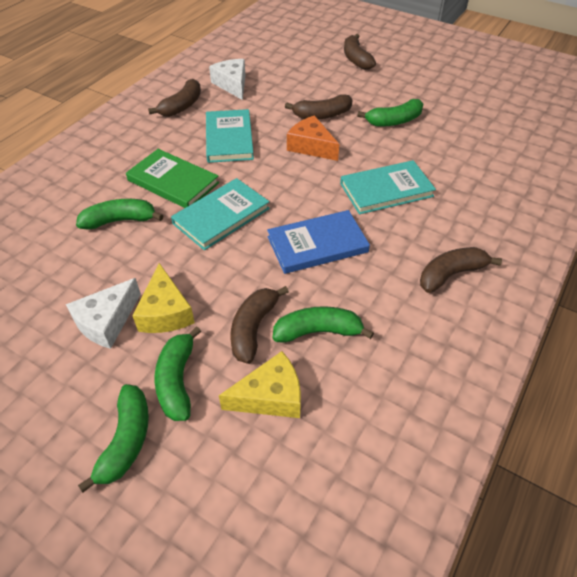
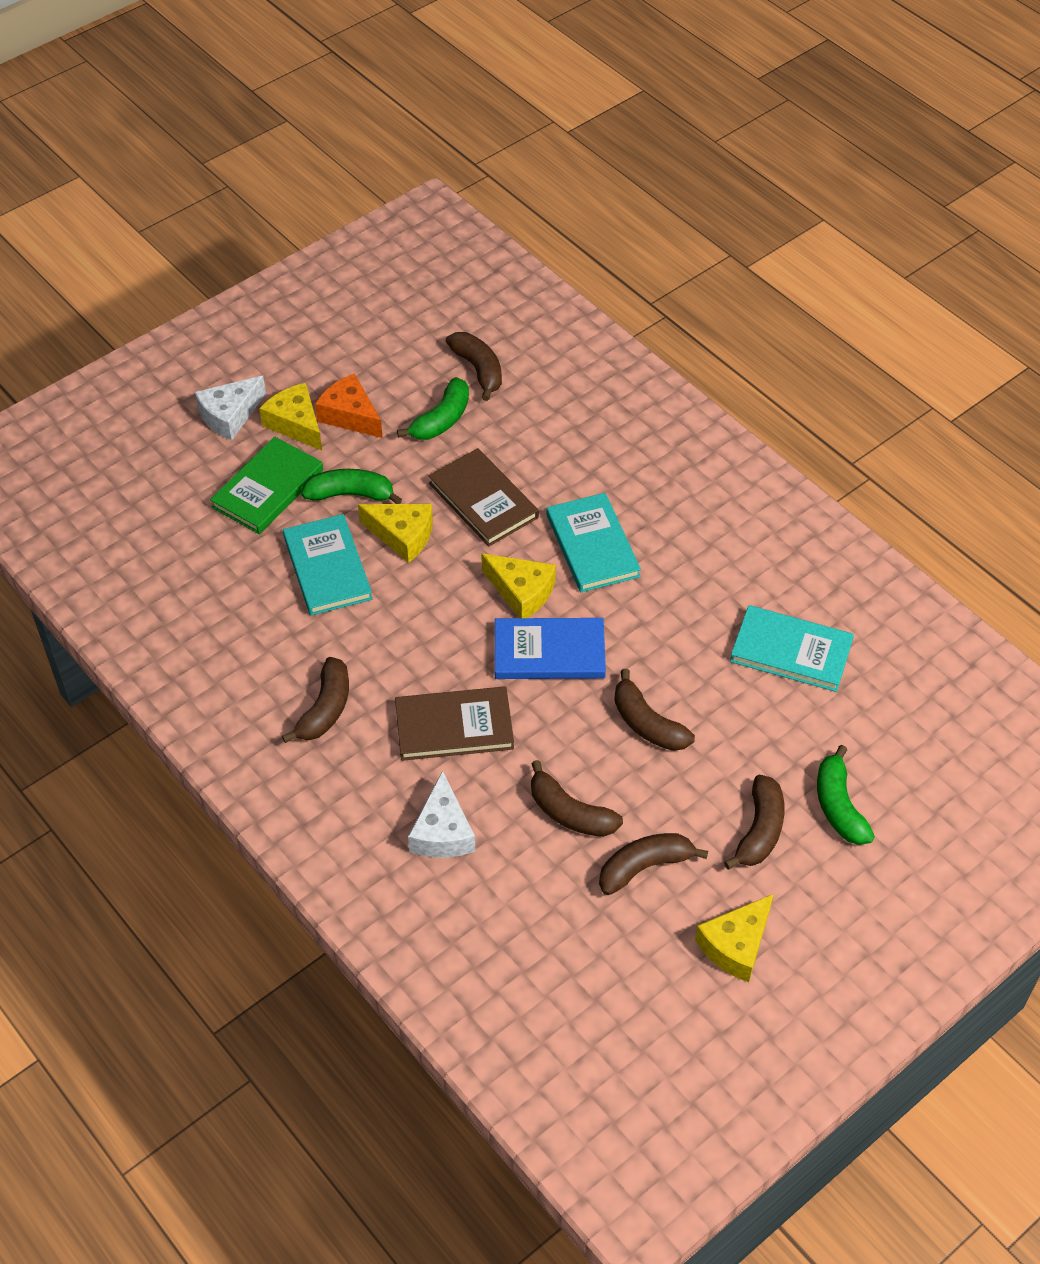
brown banana: [148,79,201,117] [230,286,289,364] [285,94,353,119] [344,34,376,70] [420,247,502,293] = 5 -> [282,657,349,743] [446,332,502,401] [531,760,623,837] [599,833,708,895] [614,669,695,751] [724,775,785,869] = 6
brown book: none = 0 -> [395,686,514,761] [428,448,539,546] = 2
green banana: [76,199,163,230] [78,384,149,492] [155,326,201,421] [273,306,374,343] [357,99,423,127] = 5 -> [301,469,402,504] [397,377,469,440] [817,745,875,845] = 3
yellow cheese: [133,263,195,333] [219,351,301,418] = 2 -> [259,383,322,451] [358,504,433,563] [481,553,556,618] [695,894,774,982] = 4

